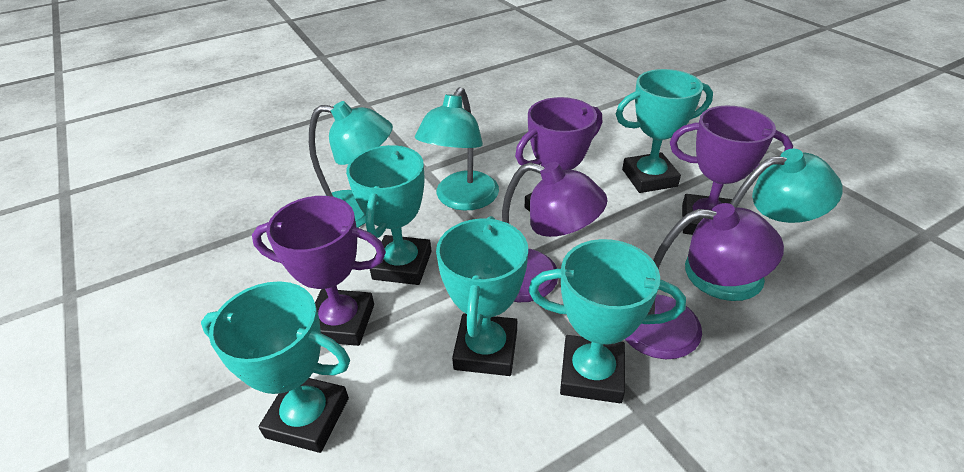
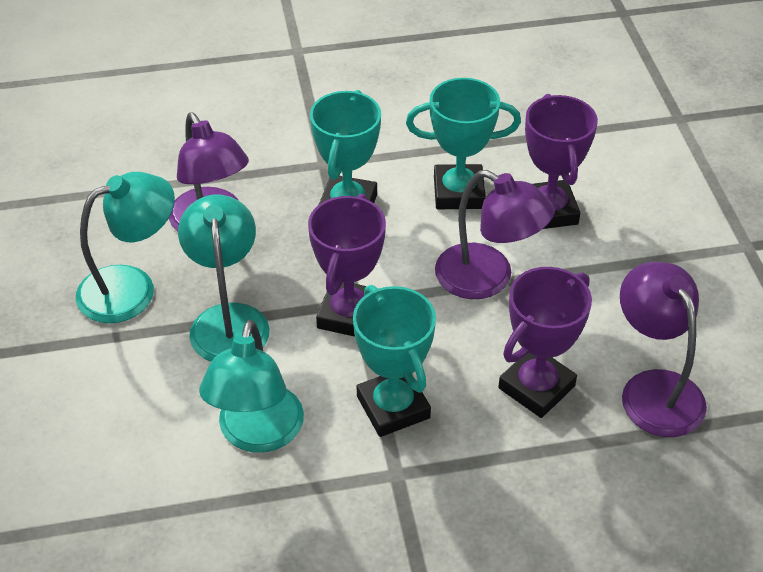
purple lamp: [502,162,608,302] [625,203,784,359] = 2 -> [169,112,249,232] [435,170,555,299] [620,262,707,437] = 3
turquoise trophy: [201,281,350,453] [346,145,431,285] [436,216,528,376] [528,239,686,403] [616,69,713,193] = 5 -> [310,90,381,204] [353,285,436,437] [406,78,521,209] = 3

